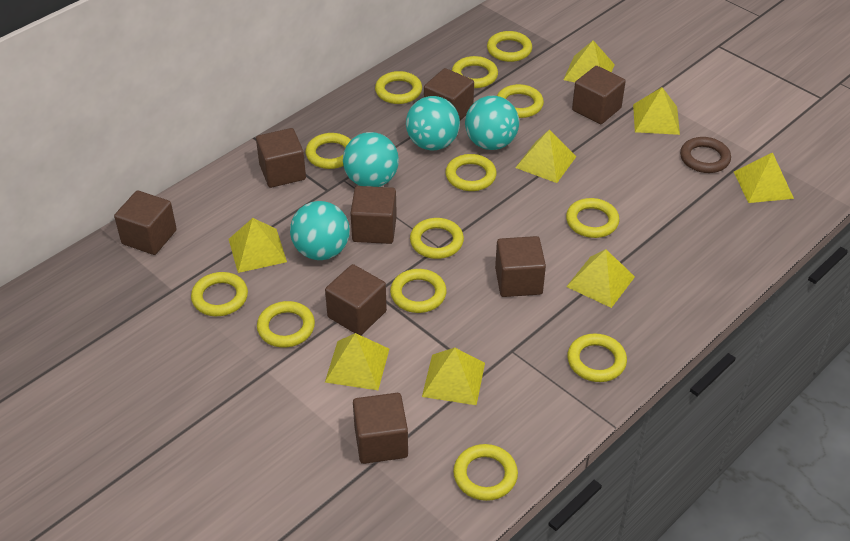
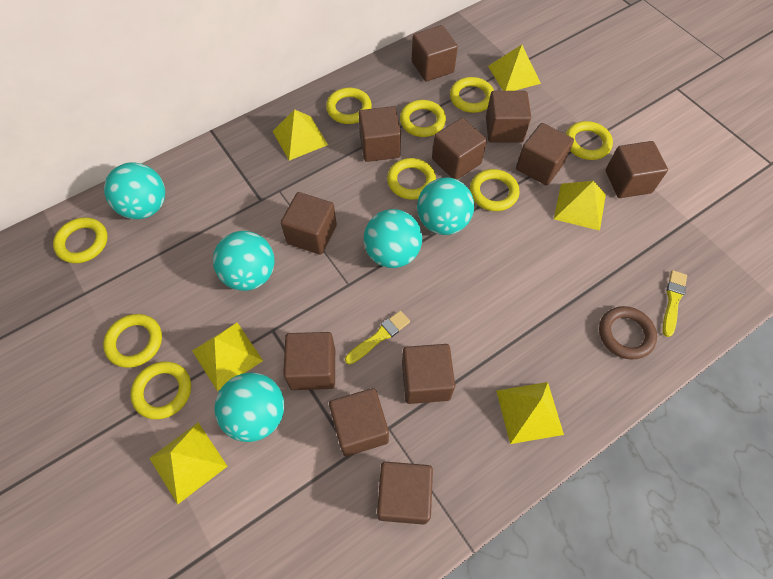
brown cube: [114,190,177,255] [256,128,306,188] [325,264,387,335] [350,186,397,244] [353,393,408,464] [424,68,474,121] [495,236,546,297] [572,66,626,124] = 8 -> [281,192,337,255] [283,332,335,390] [329,388,389,456] [358,106,401,162] [377,462,433,525] [402,344,455,404] [412,25,458,82] [432,118,487,180] [486,91,531,143] [516,123,574,186] [605,141,668,198] = 11
turquoise ball: [290,201,350,260] [343,132,399,187] [406,96,460,150] [465,96,519,150] = 4 -> [104,162,165,219] [213,231,275,291] [215,373,284,442] [364,209,422,268] [417,177,474,235] = 5
yellow brush: none = 0 -> [345,311,410,364] [662,270,687,337] = 2
yellow pyramid: [229,218,287,273] [325,333,389,390] [422,348,485,405] [515,130,577,183] [563,40,615,82] [566,249,635,308] [633,87,680,135] [734,152,794,203] = 8 -> [149,423,227,504] [192,323,263,391] [272,109,328,161] [488,45,541,91] [496,382,564,444] [554,181,606,231] = 6
yellow ring: [191,272,248,316] [257,301,315,347] [306,133,351,169] [375,71,422,104] [390,269,447,313] [410,218,464,259] [446,154,496,191] [452,56,498,88] [453,444,518,501] [487,31,532,62] [497,84,544,118] [566,198,620,238] [567,333,627,382] = 13 -> [53,217,108,263] [103,314,162,368] [130,361,191,419] [326,88,372,124] [387,158,436,199] [400,100,446,137] [450,77,494,113] [470,169,520,211] [566,121,613,160] = 9

